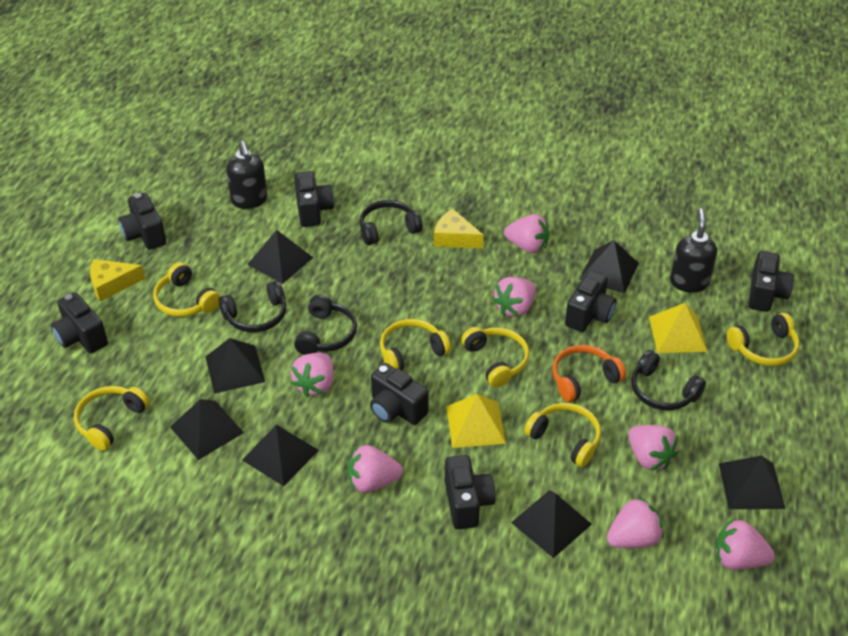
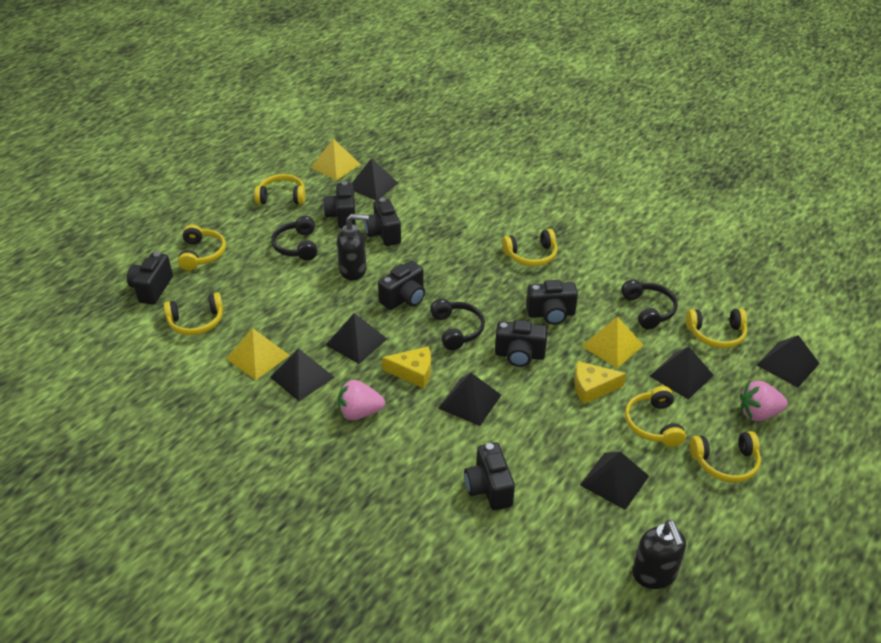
black headphones: [218,281,286,332] [294,295,357,355] [359,200,423,245] [631,350,706,410] = 4 -> [271,216,317,261] [430,299,485,350] [621,279,678,329] = 3
orange headphones: [552,345,626,402] = 1 -> none = 0
pink strawberry: [291,353,334,397] [348,445,403,493] [492,277,536,317] [504,214,549,254] [607,497,664,548] [628,425,679,470] [715,519,775,570] = 7 -> [338,380,385,420] [740,381,788,421] = 2
yellow headphones: [74,386,150,451] [153,262,220,317] [380,319,451,370] [461,327,529,387] [524,403,601,467] [726,313,800,366] = 6 -> [164,293,223,335] [178,225,226,270] [254,174,305,204] [502,229,557,266] [625,386,686,447] [686,309,747,348] [690,431,761,482] = 7
yellow pyramid: [446,394,506,448] [649,303,707,353] = 2 -> [226,328,290,380] [311,139,361,180] [582,317,644,368] = 3

